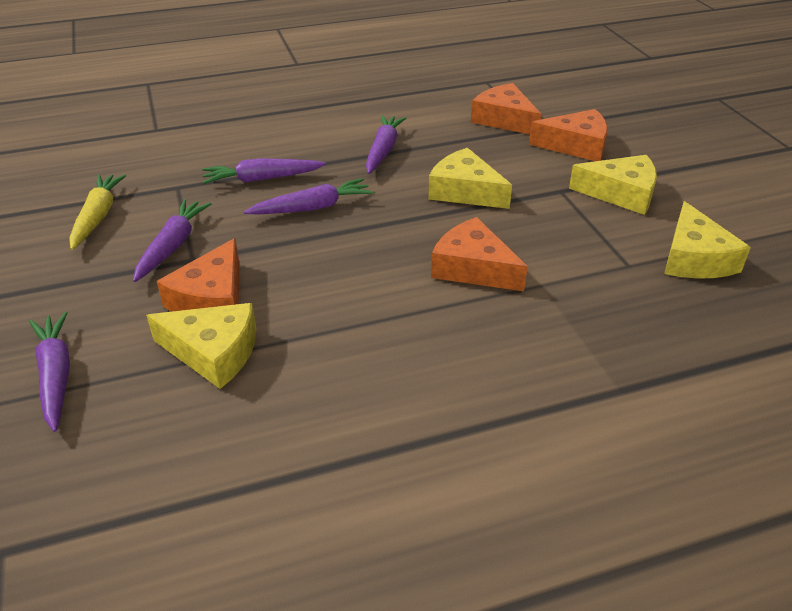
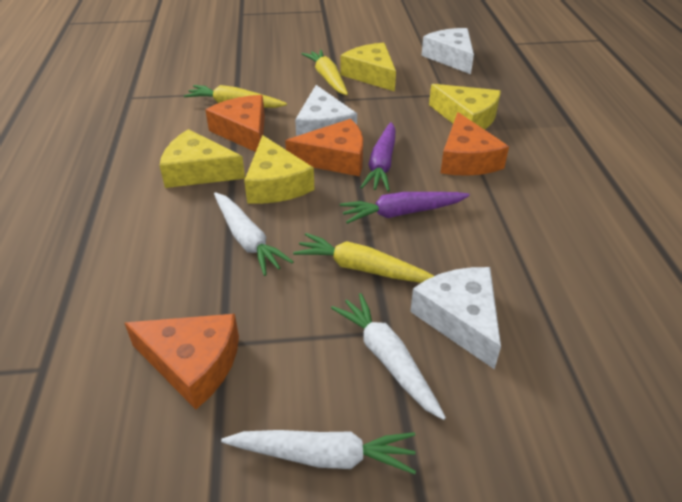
purple carrot: [29,312,70,432] [133,199,211,282] [202,158,326,184] [244,178,373,215] [366,115,406,174] = 5 -> [340,192,470,224] [360,122,396,192] = 2
white carrot: none = 0 -> [214,192,294,276] [221,430,416,474] [331,293,446,420] = 3
white cheese: none = 0 -> [295,85,357,136] [410,267,501,370] [421,28,474,74] = 3
yellow carrot: [69,174,126,250] = 1 -> [184,85,287,108] [293,233,434,283] [302,50,348,95] = 3

